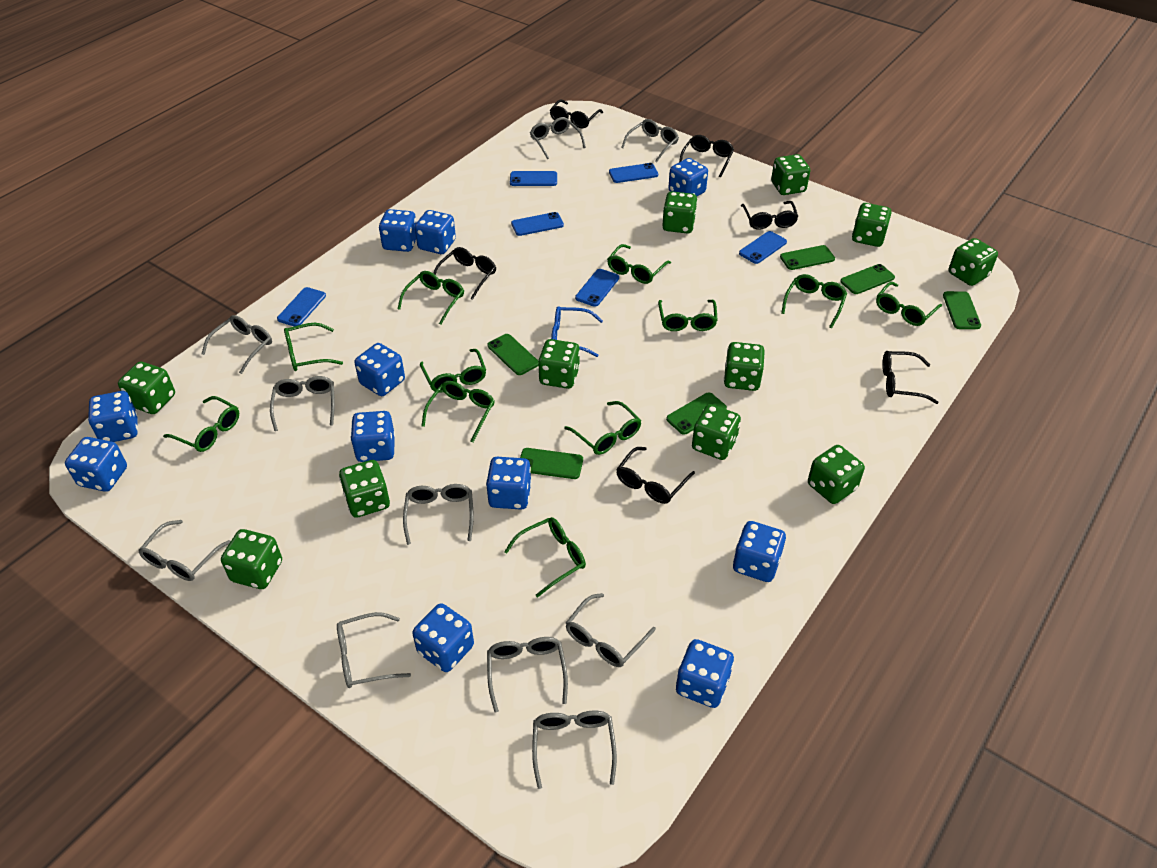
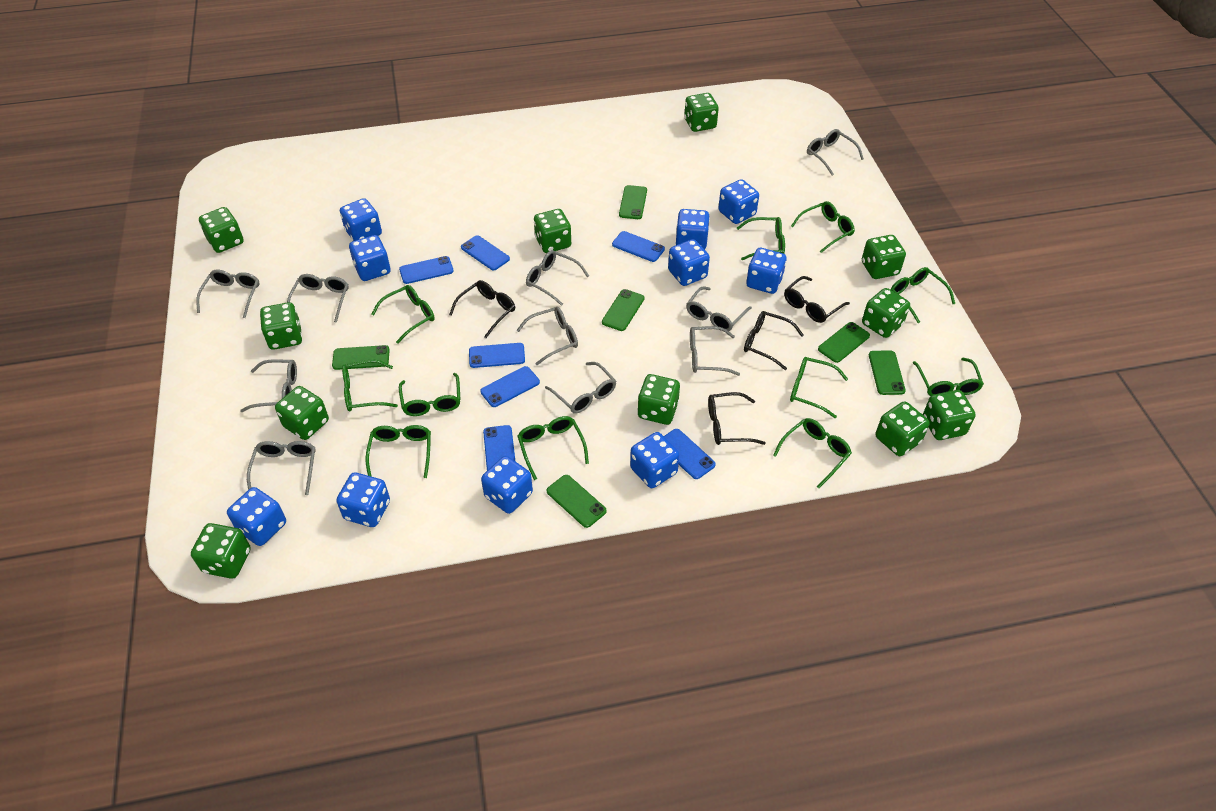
black glasses: [433,247,496,300] [550,99,603,128] [616,447,695,504] [679,135,734,177] [741,201,798,230] [882,351,939,404] = 6 -> [449,280,515,338] [708,392,766,445] [744,311,804,370] [784,276,850,323] = 4
blue dice: [65,437,127,492] [88,391,138,442] [351,411,395,462] [354,343,405,396] [379,209,416,252] [412,603,474,672] [415,210,456,254] [486,457,532,510] [668,158,708,196] [676,639,734,708] [733,521,786,582] = 11 -> [227,487,286,546] [336,473,390,527] [340,198,382,241] [349,235,391,281] [481,456,533,514] [630,432,679,488] [668,239,710,286] [676,209,710,250] [718,179,759,224] [746,248,787,294] = 10
blue glasses: [551,306,603,357] = 1 -> none = 0
blue phone: [277,287,326,326] [510,171,557,186] [511,212,564,236] [575,269,619,307] [609,163,658,183] [739,231,787,264] = 6 -> [399,256,454,284] [461,235,510,270] [469,343,525,368] [480,366,540,407] [483,425,516,470] [612,231,665,262] [664,429,716,479] = 7

